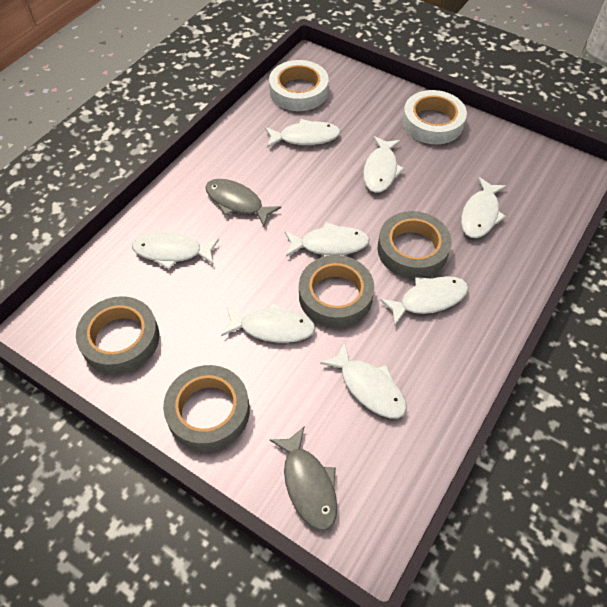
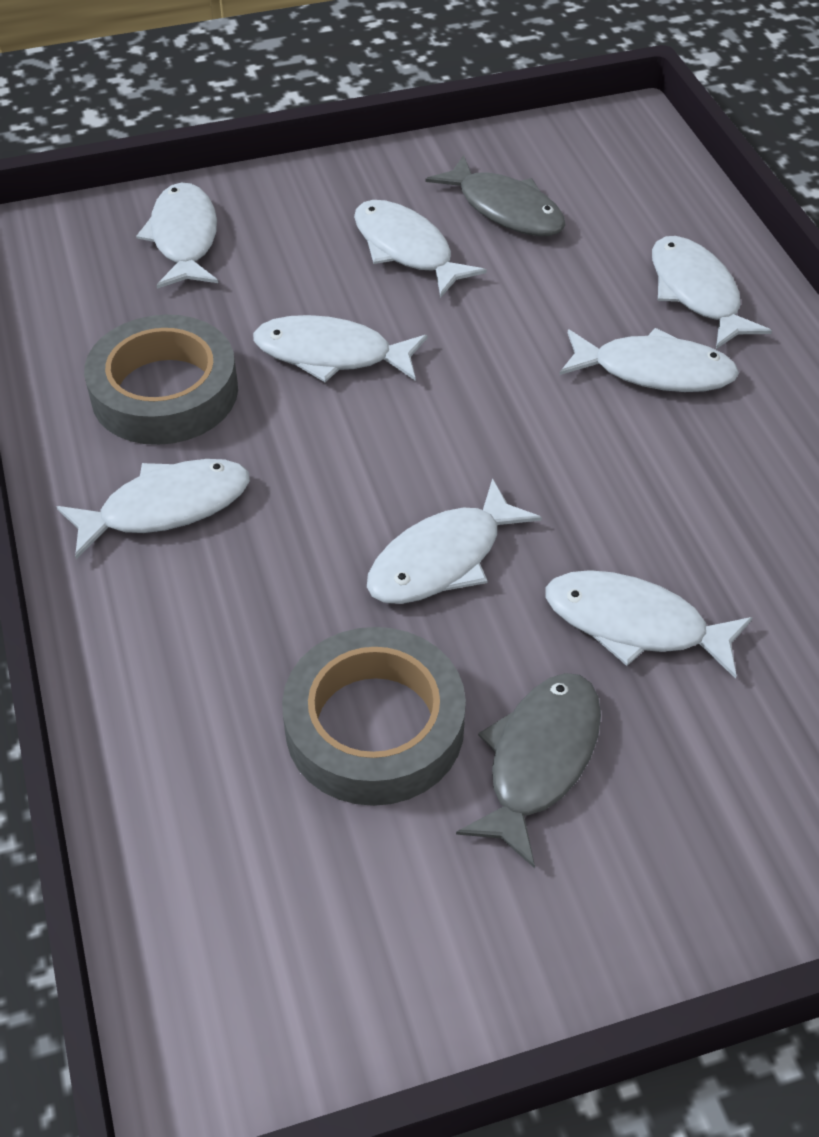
grey tape: [76,296,159,374] [163,365,250,451] [299,255,374,328] [378,211,452,279] = 4 -> [84,315,238,445] [282,627,466,806] = 2
white tape: [269,60,329,111] [402,90,467,144] = 2 -> none = 0

